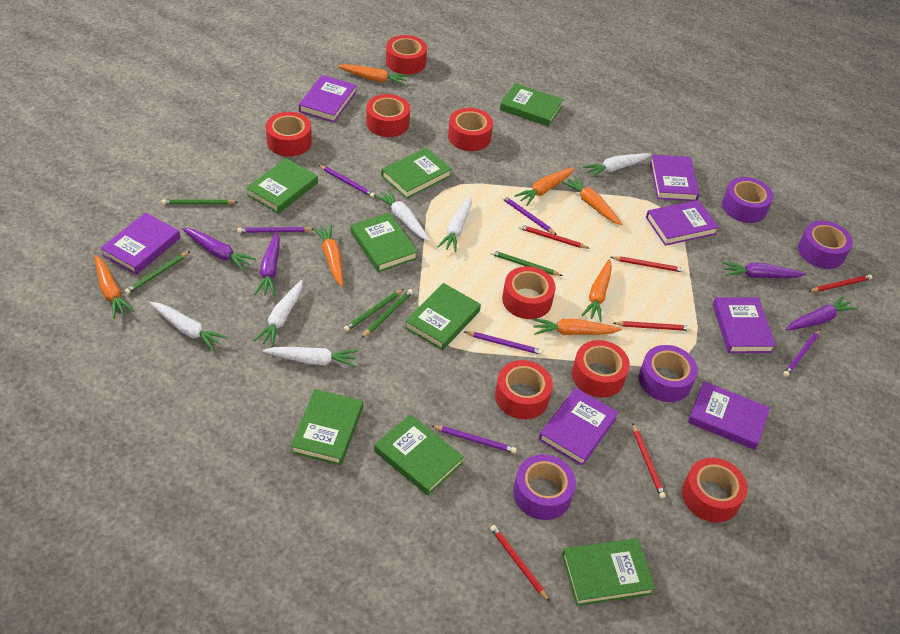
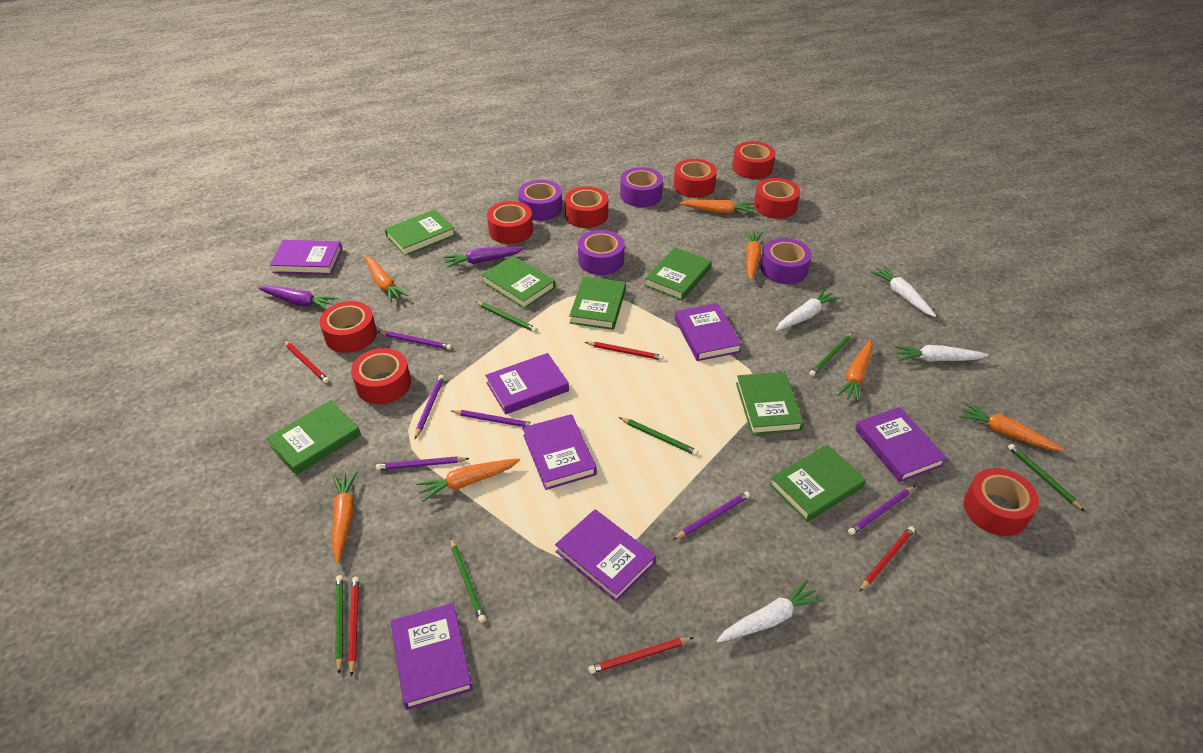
green book: [246,158,318,214] [291,389,363,465] [351,213,418,272] [374,414,464,496] [381,148,452,199] [405,283,481,350] [500,83,564,127] [562,538,655,606] = 8 -> [266,400,361,475] [385,209,456,256] [482,255,555,309] [569,277,626,330] [645,247,712,301] [736,372,804,435] [769,444,866,522] = 7
green pencil: [124,251,190,294] [162,199,237,205] [344,289,404,331] [362,289,413,338] [491,250,563,276] = 5 -> [335,575,343,674] [450,538,486,623] [475,301,537,332] [619,417,698,455] [809,332,853,376] [1008,444,1085,511] = 6
purple carrot: [182,228,256,271] [255,232,280,296] [722,262,806,278] [786,296,857,330] = 4 -> [258,286,338,309] [444,247,525,268] = 2
red pencil: [490,525,550,602] [519,224,589,248] [610,256,685,273] [613,321,692,331] [633,424,666,499] [808,275,872,292] = 6 -> [284,340,329,383] [348,577,359,677] [585,342,664,360] [588,637,694,674] [859,526,915,592] = 5
white carrot: [150,302,227,351] [253,280,303,347] [263,347,358,367] [374,189,430,241] [438,196,472,252] [583,153,651,178] = 6 -> [716,580,824,643] [776,288,840,331] [870,266,936,317] [895,345,989,362] = 4

